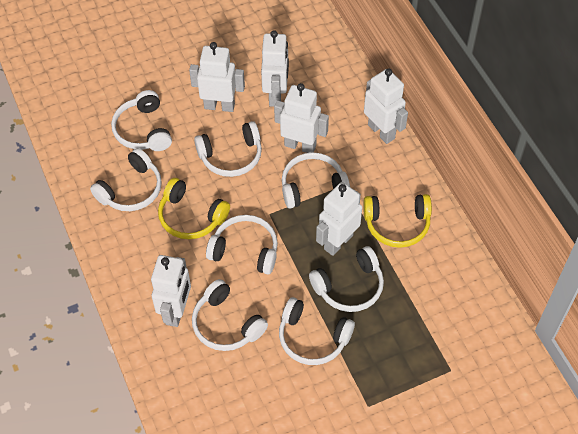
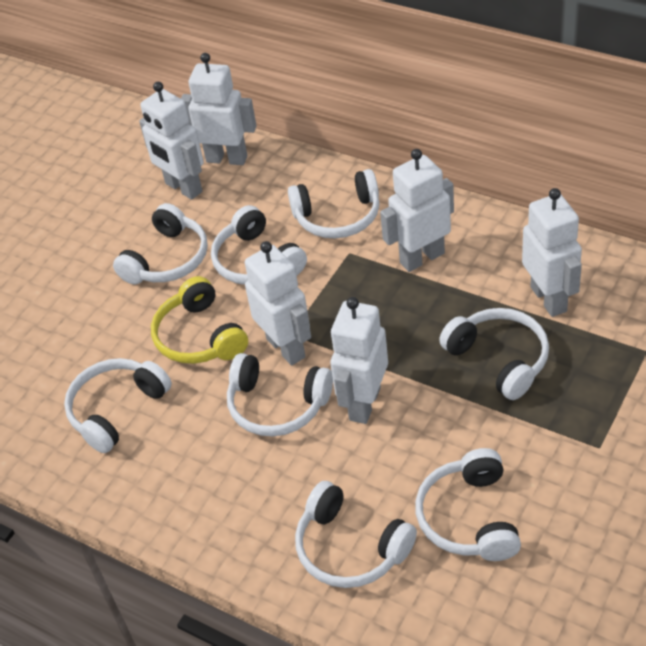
yellow headphones: [158,178,230,239] [363,194,432,248] = 2 -> [151,276,248,364] = 1

